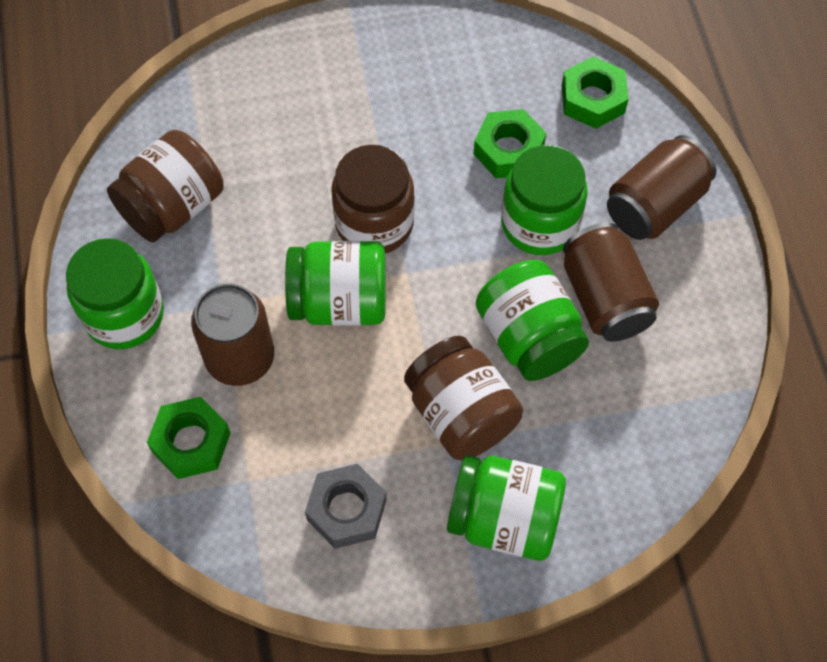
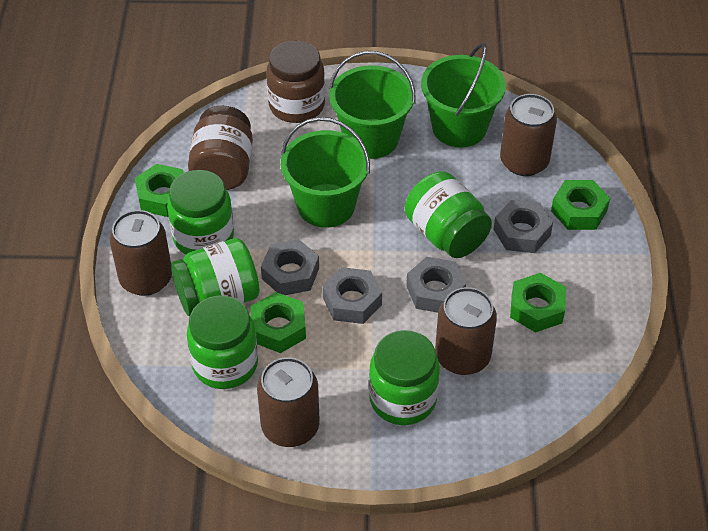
brown can: [191,283,274,386] [563,222,659,341] [607,135,716,240] = 3 -> [110,210,172,296] [257,357,319,447] [435,287,497,375] [500,94,557,176] = 4
brown jar: [107,130,224,242] [331,145,415,253] [404,336,523,460] = 3 -> [188,105,253,190] [266,41,325,123] = 2
green bucket: none = 0 -> [281,117,370,228] [329,51,415,159] [421,43,506,148] = 3
green nut: [147,397,231,479] [474,109,546,178] [562,56,629,129] = 3 -> [135,164,184,217] [251,292,306,353] [510,273,566,333] [551,180,610,230] = 4
grey nut: [305,464,387,549] = 1 -> [261,239,319,295] [323,267,382,324] [406,257,466,313] [494,200,553,253] = 4

